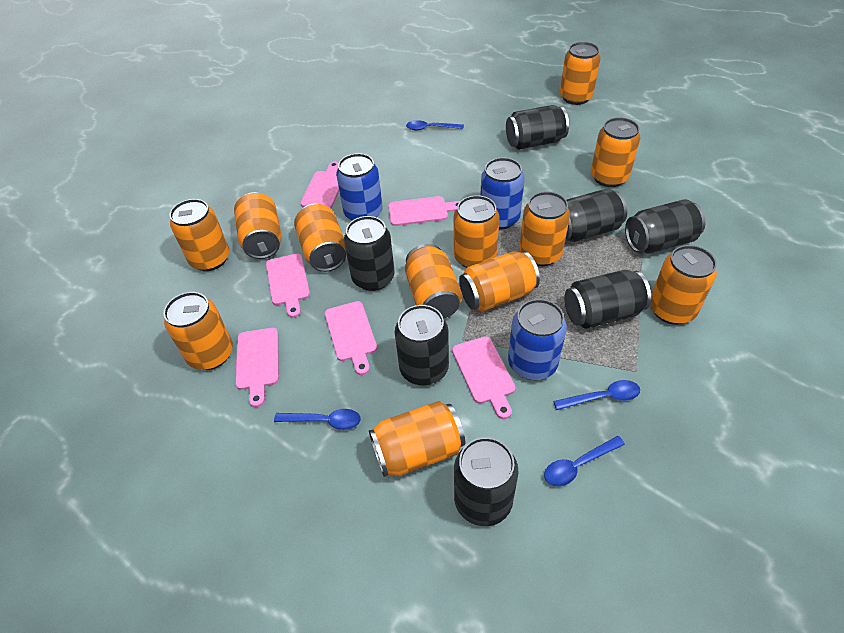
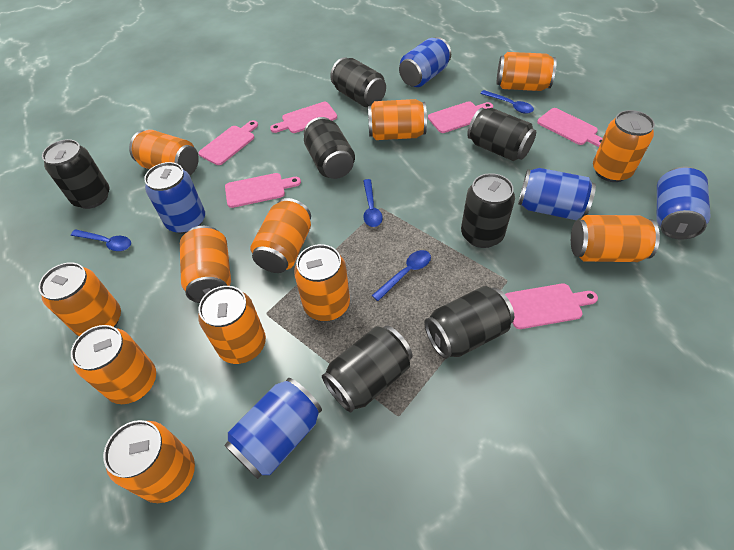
blue can: [336,153,383,221] [480,158,524,230] [508,299,567,380] = 3 -> [144,162,205,234] [224,378,322,479] [399,37,451,87] [518,168,596,220] [657,167,710,240] = 5

